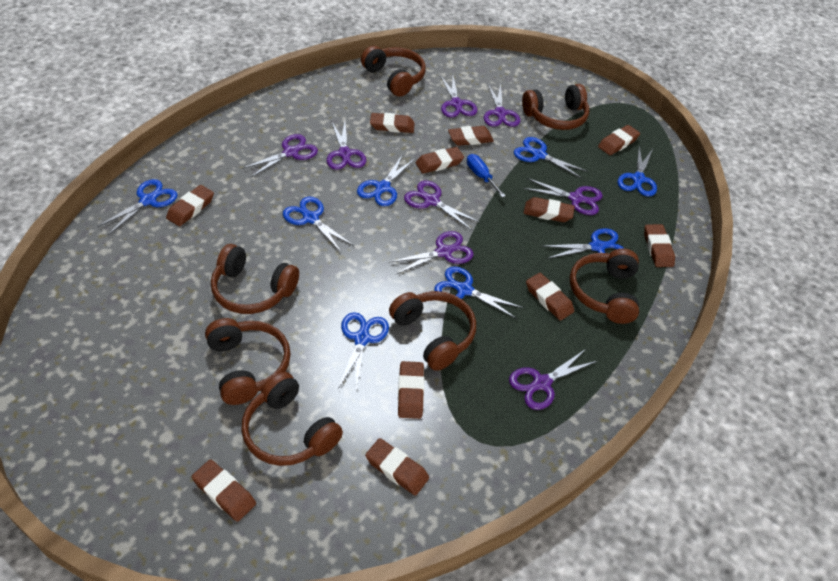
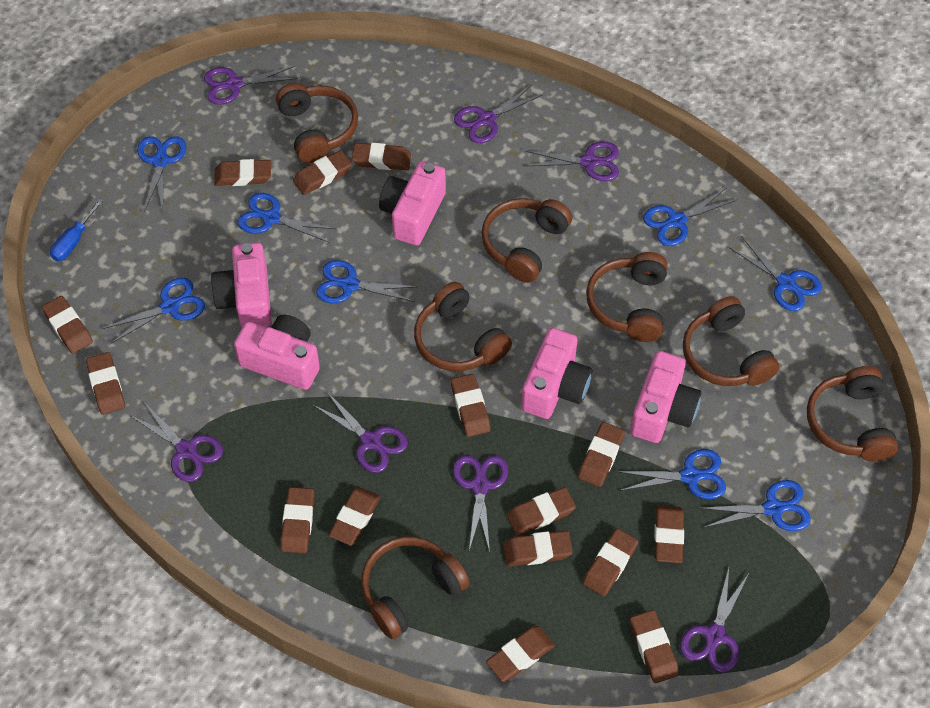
brown eraser: [166,185,214,226] [192,459,256,522] [365,438,429,496] [370,113,415,133] [398,361,424,419] [416,147,464,174] [448,126,494,146] [524,197,575,222] [526,273,574,321] [598,125,640,155] [644,224,675,267] = 11 -> [42,296,93,354] [86,352,125,415] [214,159,271,186] [281,487,314,553] [293,150,352,195] [329,487,380,545] [352,143,411,170] [451,374,491,437] [486,626,555,682] [503,531,573,566] [507,487,576,536] [578,422,625,487] [583,528,638,596] [630,610,679,683] [654,505,684,563] = 15
pink camera: none = 0 -> [211,242,272,328] [234,315,320,390] [379,161,446,246] [521,328,592,419] [630,351,701,443] = 5
purple scissors: [242,134,318,178] [327,121,366,170] [388,231,474,275] [404,181,481,230] [440,75,477,118] [484,84,520,127] [509,349,597,410] [523,178,603,215] = 8 -> [129,401,223,482] [204,66,298,105] [313,391,408,473] [453,455,508,552] [454,85,543,143] [525,141,619,181] [680,568,750,673] = 7

